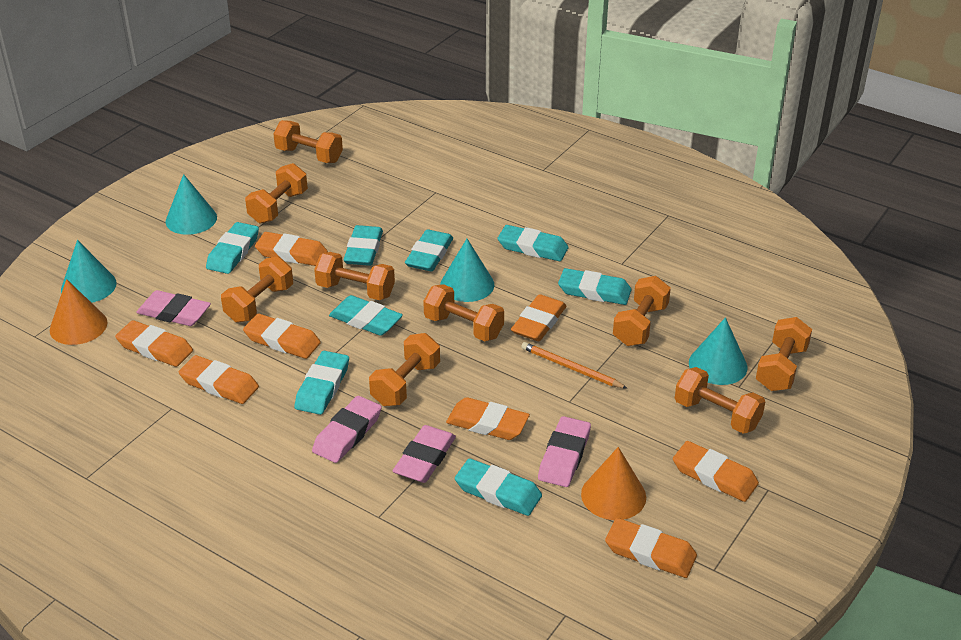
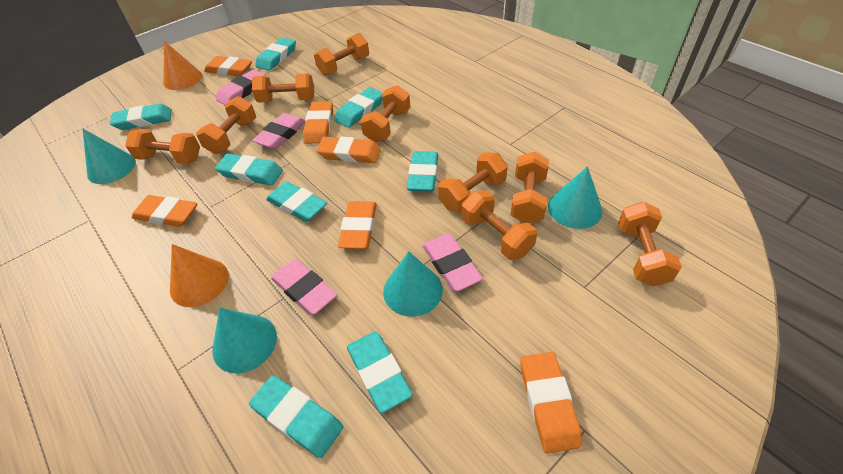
orange eraser: [115,320,193,367] [179,355,259,404] [243,314,321,359] [255,232,328,266] [446,397,530,440] [511,294,567,341] [605,518,697,578] [673,441,759,502] = 8 -> [131,195,197,227] [204,56,252,76] [303,101,333,144] [317,137,381,163] [338,201,377,249] [520,352,582,453] = 6
orange pencil: [521,342,628,389] = 1 -> none = 0

